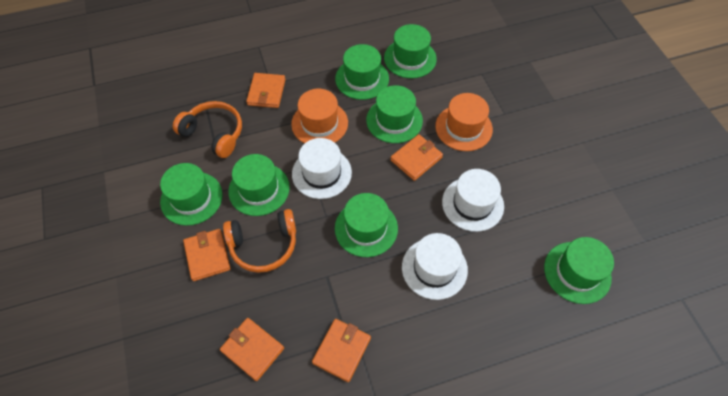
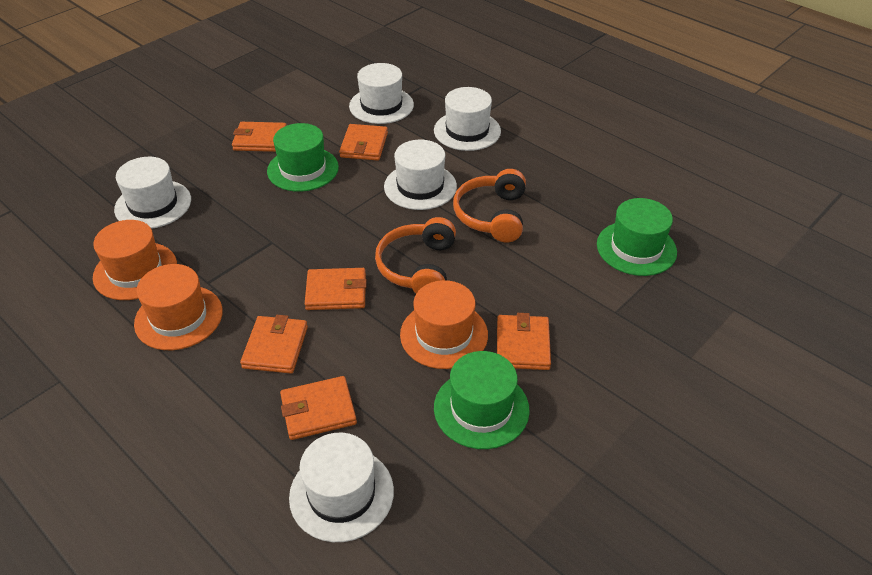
green hat: [160,163,223,226] [228,154,290,216] [335,44,389,100] [335,193,398,257] [366,85,423,143] [384,24,437,78] [544,237,614,304] = 7 -> [267,123,339,192] [434,351,530,449] [597,198,677,276] = 3
orange hat: [291,89,348,143] [435,93,493,151] = 2 -> [93,220,177,300] [134,264,223,350] [400,280,488,369] = 3
orange wallet: [183,229,231,281] [220,318,284,381] [246,73,286,108] [312,319,371,382] [390,134,443,181] = 5 -> [232,122,286,152] [240,315,308,373] [280,376,357,440] [305,268,367,310] [339,124,388,161] [497,313,551,370] = 6
white hat: [292,138,352,199] [402,233,468,300] [442,169,504,232] = 3 -> [114,157,191,229] [289,433,394,542] [349,63,414,124] [384,140,457,210] [434,87,501,151] = 5

